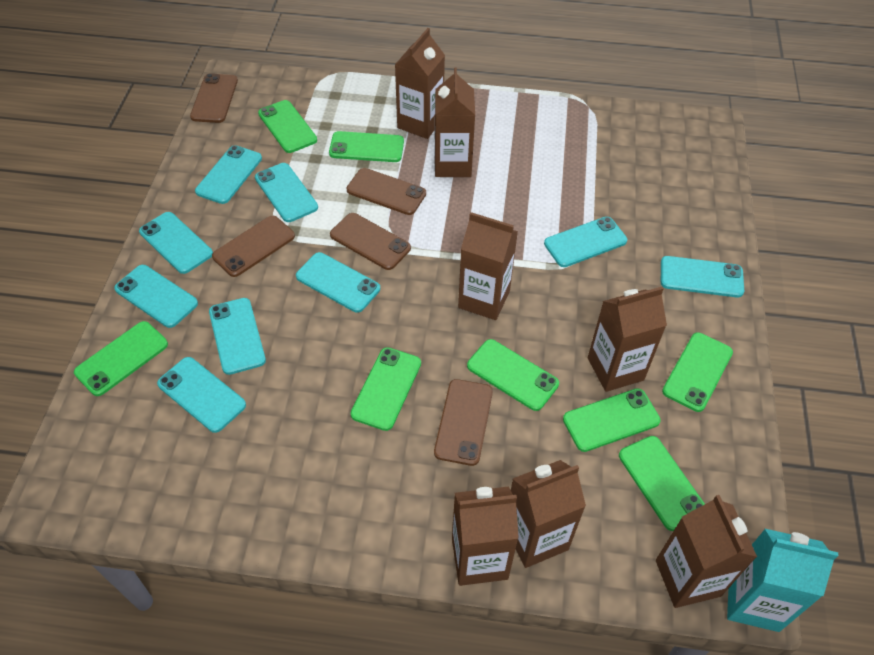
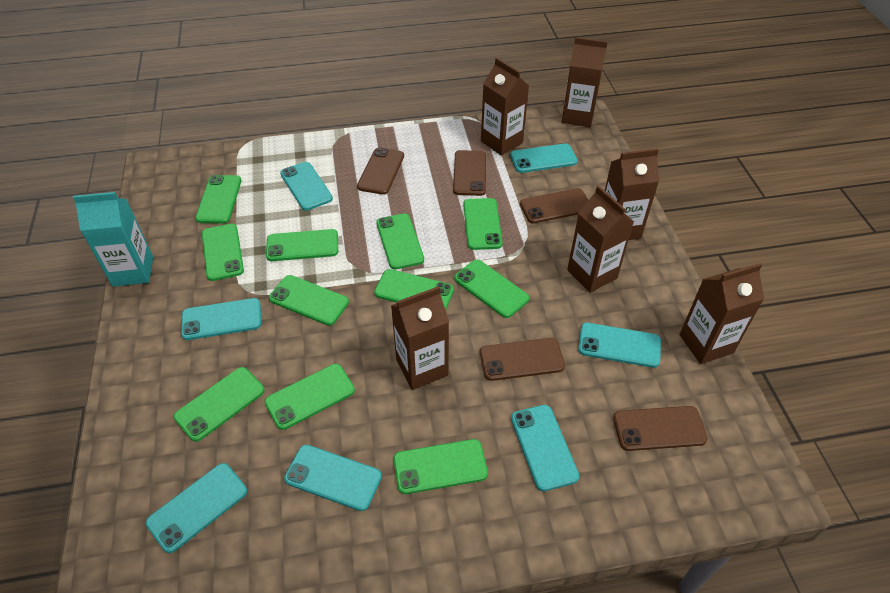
brown carton: [395,28,445,139] [435,67,475,177] [452,487,519,586] [458,212,518,320] [511,460,586,568] [588,287,667,392] [656,495,757,608] = 7 -> [391,286,449,390] [481,58,529,156] [562,37,608,127] [567,186,634,293] [605,148,659,240] [679,263,764,364] = 6
green phone: [74,321,168,396] [258,100,317,153] [329,131,404,162] [351,347,421,431] [467,339,559,411] [563,388,661,452] [619,436,705,531] [662,332,733,412] = 8 -> [174,367,264,442] [195,175,241,223] [202,224,244,281] [265,364,355,430] [266,229,338,261] [269,275,349,326] [374,269,454,310] [376,213,424,269] [394,439,488,494] [454,260,529,318] [463,198,503,250] = 11
turquoise phone: [114,265,198,328] [139,212,213,274] [157,357,246,433] [195,145,262,204] [209,298,266,375] [255,163,318,222] [296,252,380,313] [544,217,627,267] [661,256,744,297] = 9 -> [146,463,247,553] [181,298,262,340] [280,162,333,210] [284,445,382,511] [510,143,578,173] [511,405,579,491] [578,323,661,368] = 7

